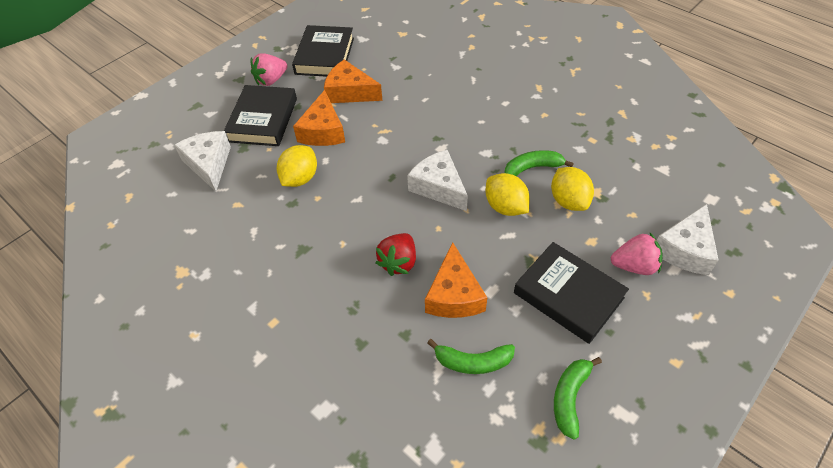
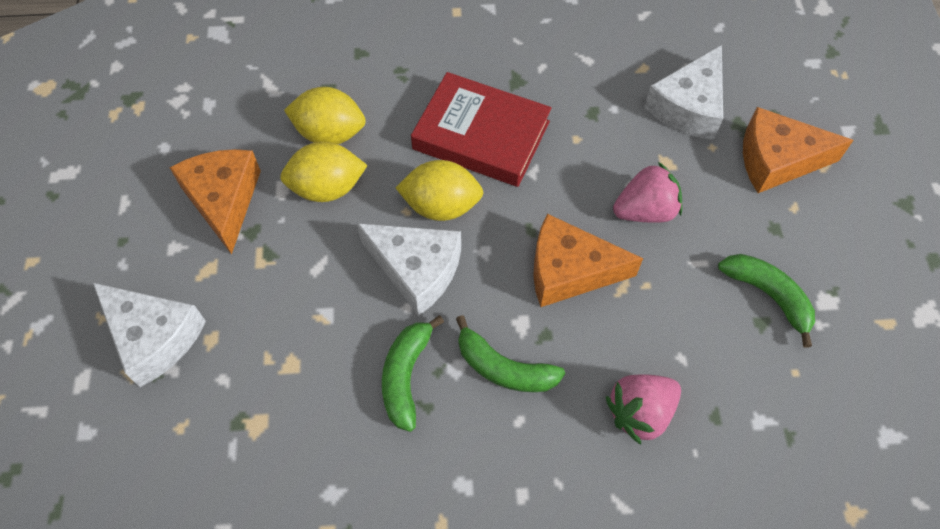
black book: [224,85,297,146] [292,25,354,77] [514,242,629,344] = 3 -> none = 0
red book: none = 0 -> [411,72,552,187] = 1
red strawberry: [376,233,416,276] = 1 -> none = 0

